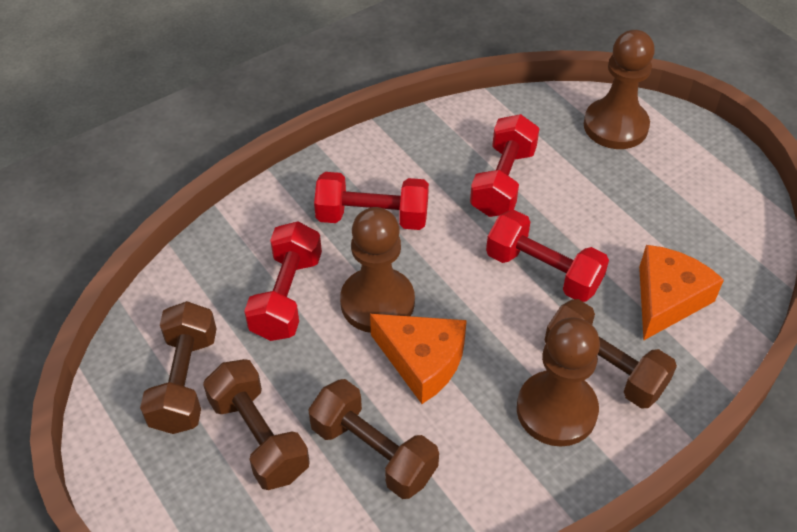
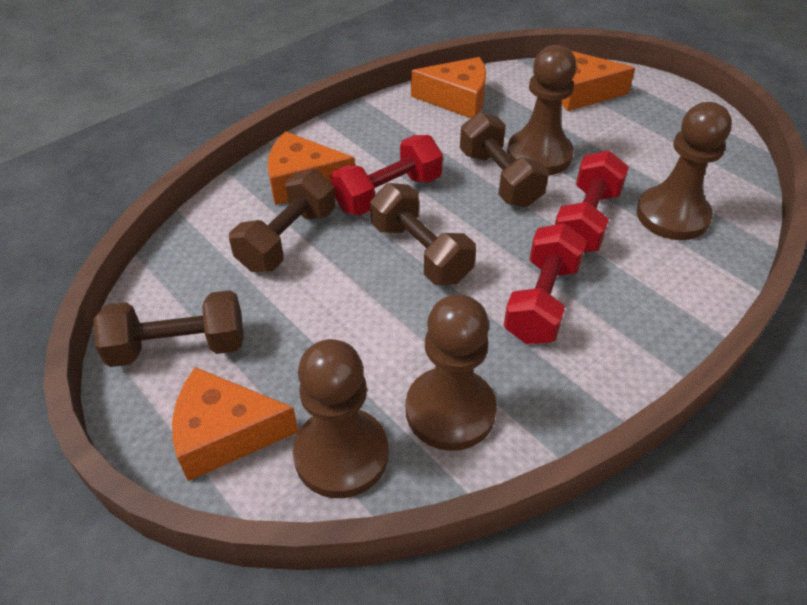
brown pawn: [340,207,415,333] [517,317,600,446] [584,30,655,149] = 3 -> [293,339,388,498] [406,294,497,451] [507,45,576,176] [637,102,732,240] = 4
orange cheese: [370,314,467,404] [639,245,724,341] = 2 -> [172,367,299,481] [268,131,355,205] [411,57,486,118] [561,51,635,111] = 4
red dumbbell: [244,221,322,341] [314,172,429,230] [470,114,540,217] [486,210,609,302] = 4 -> [331,135,443,215] [503,223,587,344] [555,150,629,252] = 3

